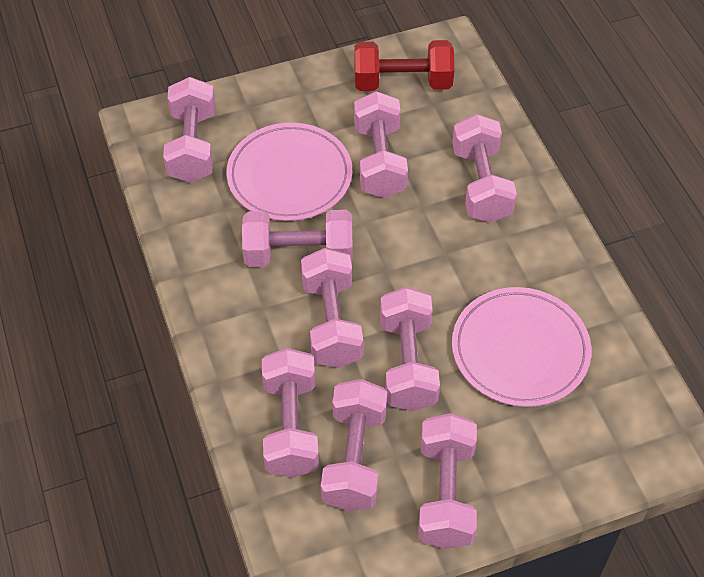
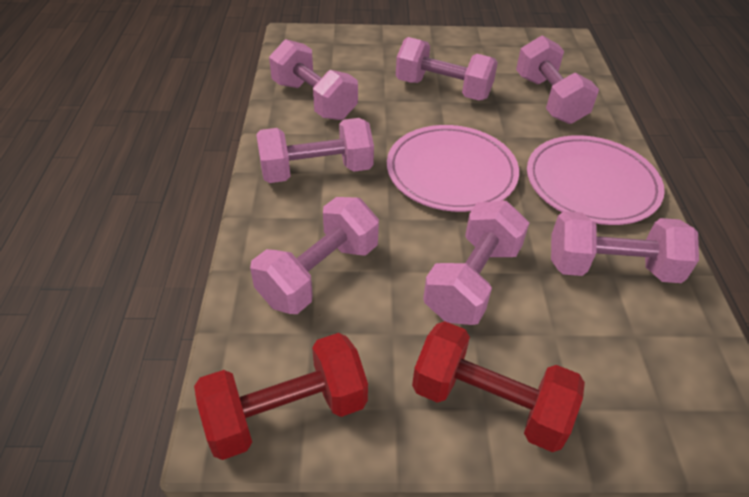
pink dumbbell: [163,77,215,183] [242,210,353,267] [262,348,319,478] [301,248,363,368] [321,379,387,511] [354,91,408,198] [380,287,440,411] [418,413,477,549] [452,114,517,223] = 9 -> [250,197,379,314] [256,118,374,183] [269,39,358,120] [396,37,498,100] [423,201,529,325] [516,35,599,124] [551,211,699,283] = 7
red dumbbell: [354,40,454,91] = 1 -> [194,333,368,460] [412,321,585,452] = 2

